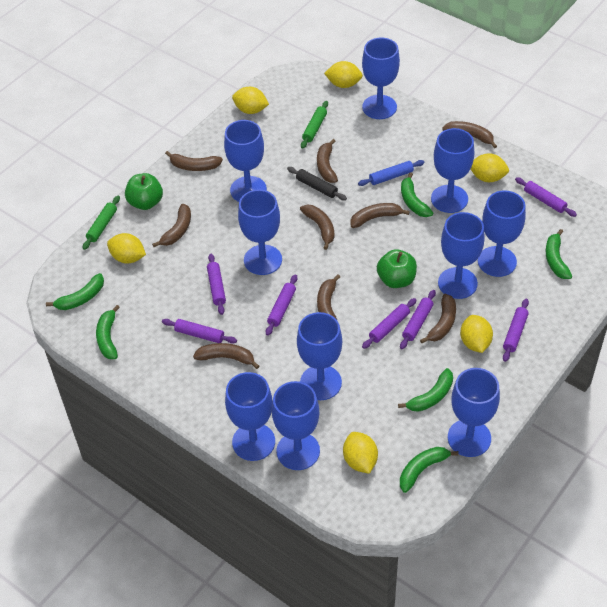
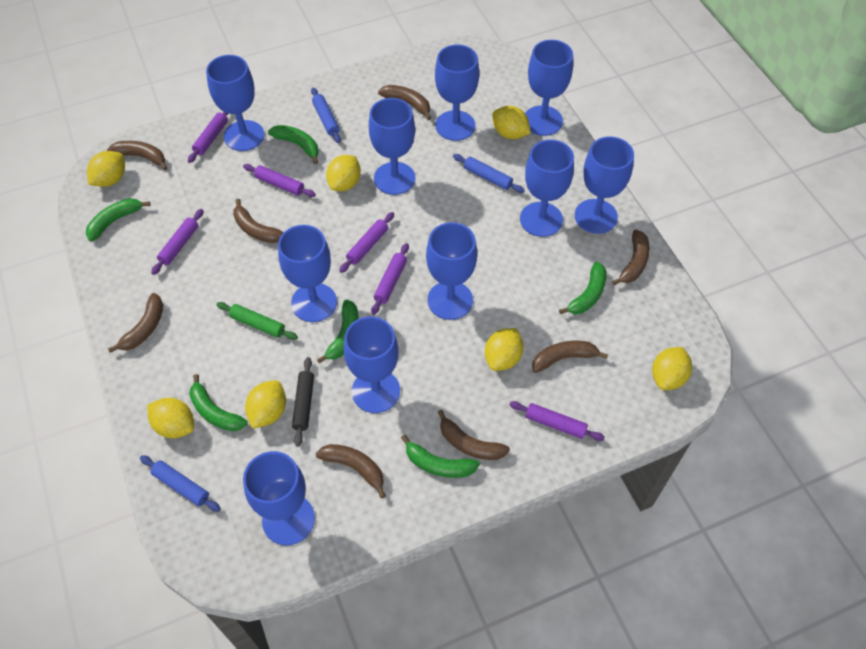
blue rolling pin: [358,160,425,186] = 1 -> [140,455,221,512] [311,87,341,143] [453,154,525,193] = 3
brown banana: [152,204,191,247] [165,151,223,171] [193,343,259,369] [300,205,335,250] [317,139,338,183] [317,275,340,320] [350,203,410,228] [420,294,456,343] [442,121,497,148] = 9 -> [107,141,168,170] [108,293,163,352] [233,199,284,243] [316,444,386,498] [378,85,431,120] [438,410,510,460] [532,341,608,373] [612,230,650,285] = 8
green apple: [125,173,163,210] [377,249,417,288] = 2 -> none = 0
green rolling pin: [83,196,120,250] [301,101,328,149] = 2 -> [216,302,298,340] = 1
purple rolling pin: [162,319,237,344] [207,254,226,315] [266,274,297,336] [362,298,417,349] [400,290,436,349] [503,299,529,362] [515,177,577,217] = 7 -> [151,209,203,275] [188,112,229,163] [243,164,316,197] [339,212,394,273] [371,243,409,315] [509,401,605,441] = 6
yellow lemon: [107,233,146,264] [232,87,269,114] [324,61,363,88] [343,432,378,474] [460,315,493,353] [471,153,509,182] = 6 -> [87,151,125,187] [147,398,194,438] [245,380,286,429] [326,155,361,191] [485,328,524,371] [492,106,531,139] [652,347,692,390] = 7

